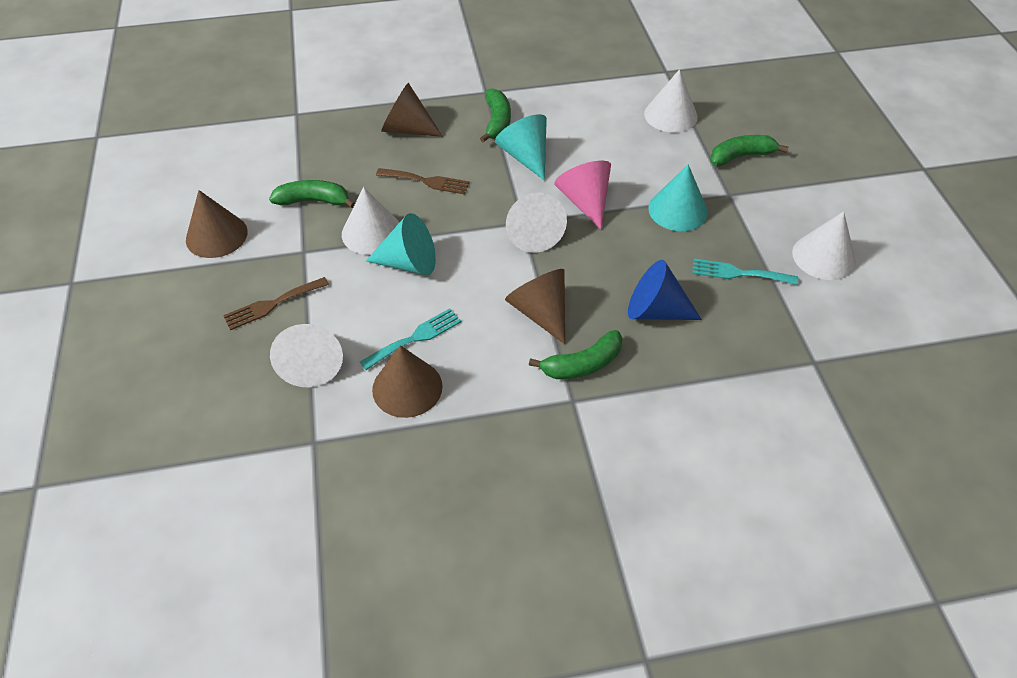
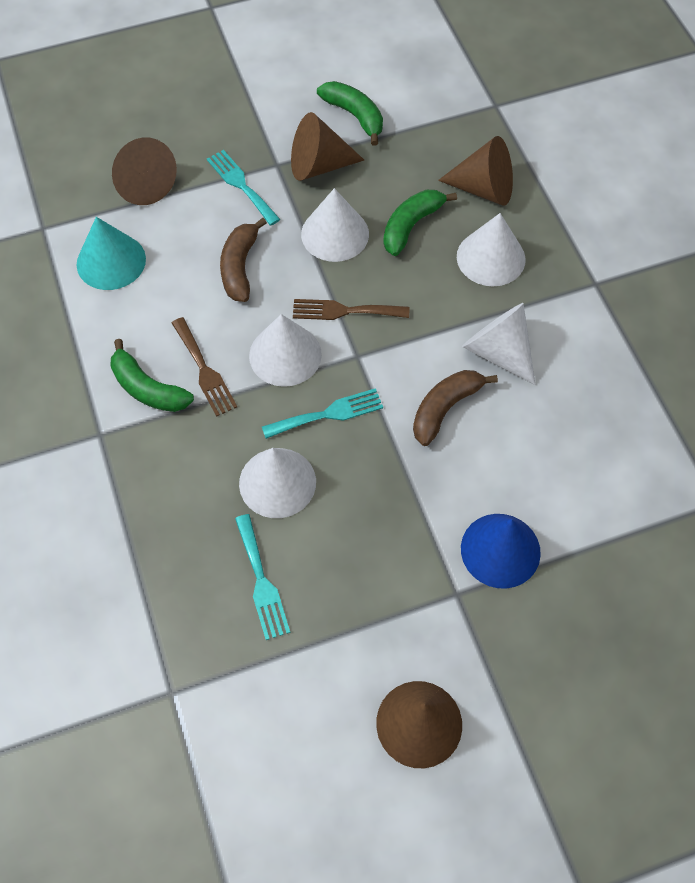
brown banana: none = 0 -> [220,218,267,302] [413,370,498,446] = 2
green banana: [269,180,355,208] [480,88,511,143] [529,330,623,379] [710,135,788,166] = 4 -> [111,339,194,412] [317,81,383,146] [383,190,457,256] = 3
pink cone: [554,161,611,229] = 1 -> none = 0
turquoise cone: [366,213,436,275] [495,114,547,180] [648,164,708,231] = 3 -> [76,217,146,290] = 1
turquoise fork: [360,308,461,370] [692,259,798,285] = 2 -> [207,150,280,226] [235,514,290,640] [262,388,383,439] = 3

